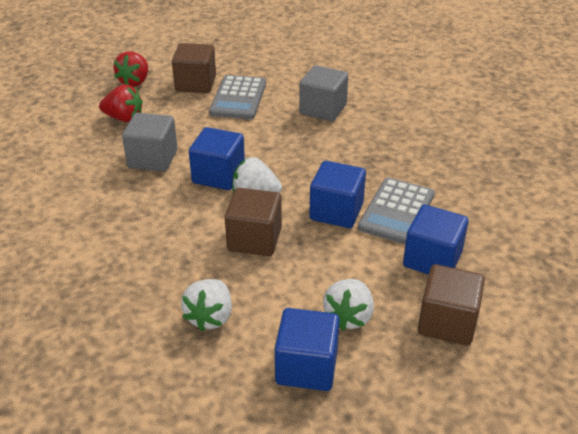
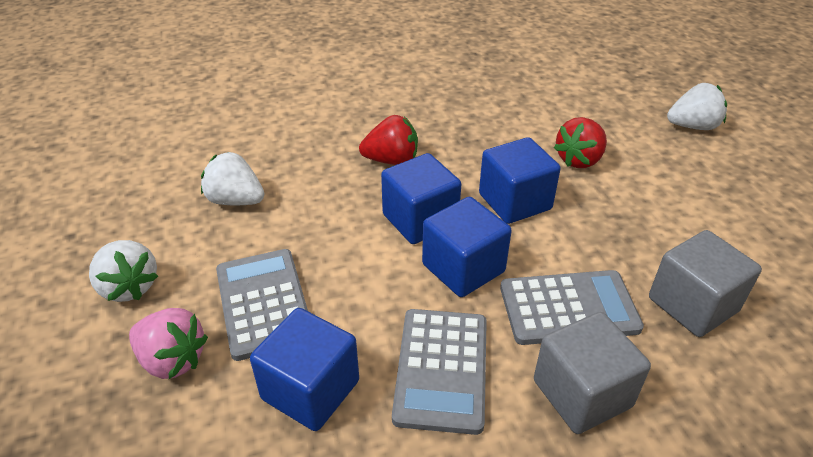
brown cube: [172,43,216,93] [225,188,282,256] [418,264,485,346] = 3 -> none = 0
grey calculator: [209,75,266,119] [358,177,435,244] = 2 -> [216,249,308,361] [392,309,487,435] [500,270,644,345] = 3
pink strawberry: none = 0 -> [129,308,208,379] = 1

